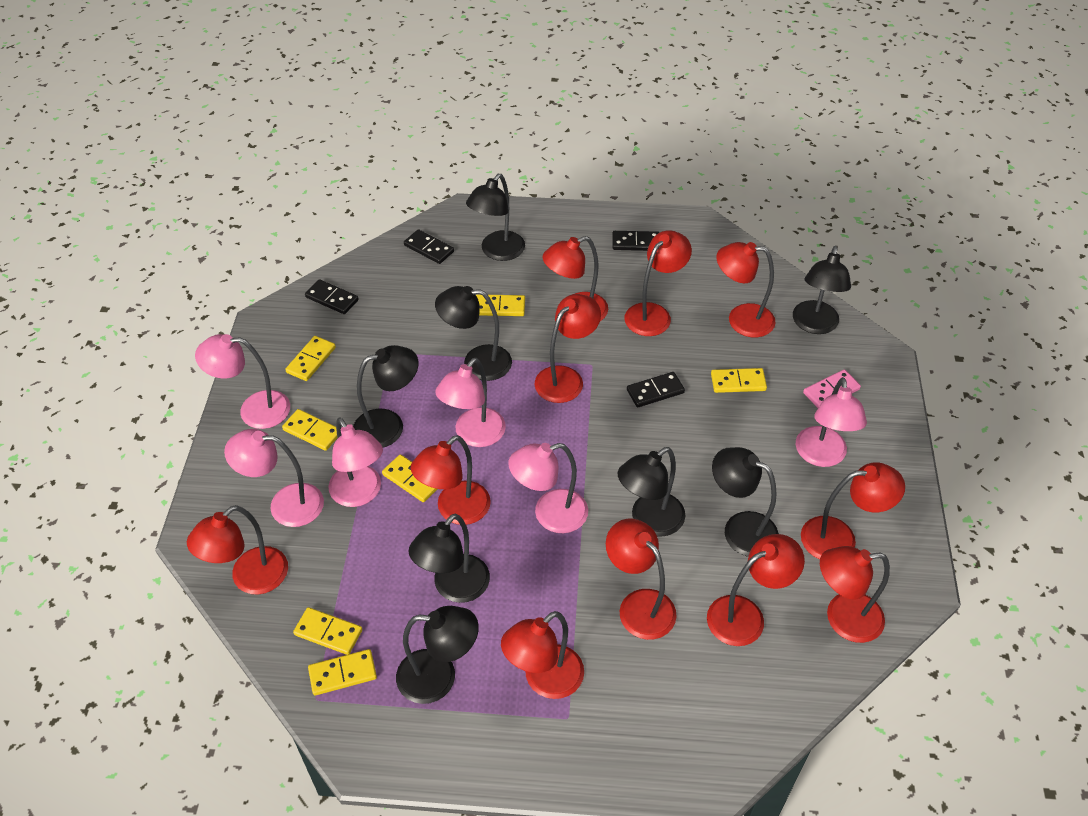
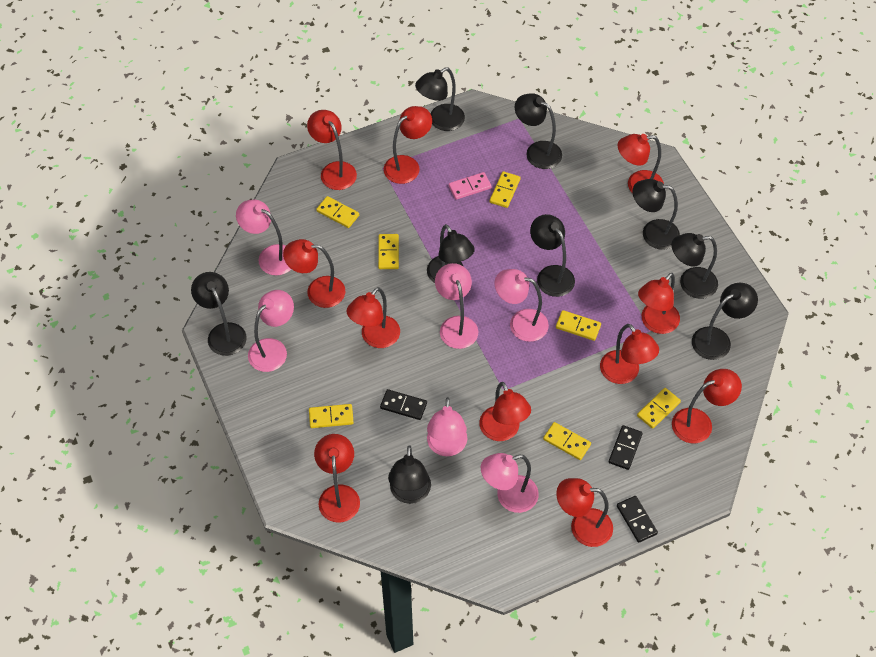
black domino: [305,279,359,314] [404,229,454,264] [612,231,659,251] [627,372,685,408] = 4 -> [380,389,427,420] [609,425,643,470] [617,496,658,543] = 3
black lamp: [353,345,418,448] [396,606,479,704] [408,514,490,603] [435,286,512,381] [466,174,525,261] [618,447,685,536] [712,447,779,557] [793,246,851,334] = 8 -> [191,272,247,356] [388,445,431,504] [415,67,465,131] [427,224,475,283] [515,93,562,169] [530,214,575,297] [633,179,680,250] [671,233,718,299] [692,283,758,360] = 9

